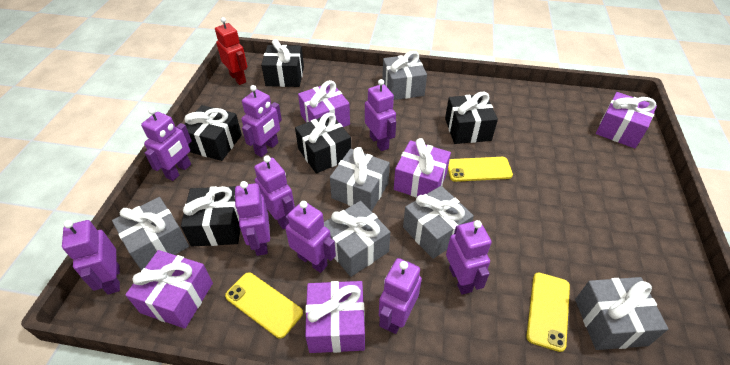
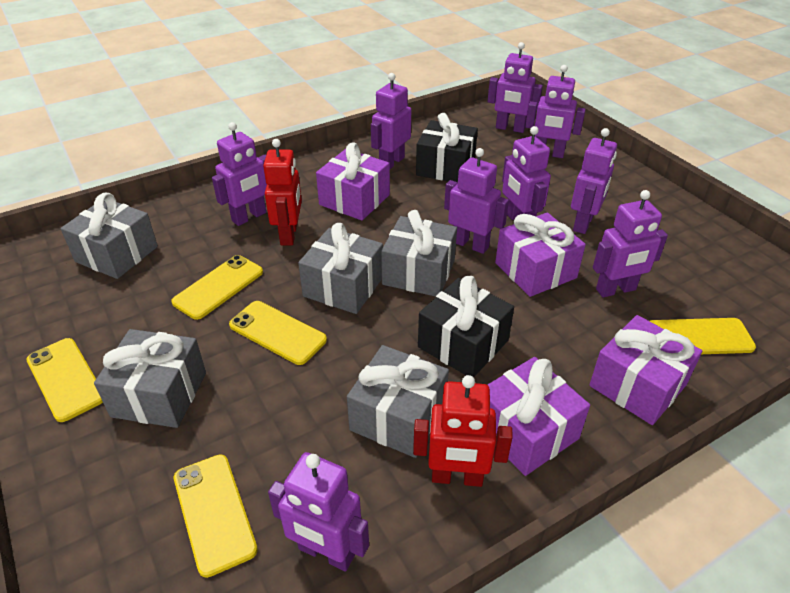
black gift: [181,186,240,246] [184,105,242,161] [261,39,304,87] [295,113,351,174] [445,92,498,144] = 5 -> [416,113,478,183] [418,276,514,378] = 2
grey gift: [112,197,189,271] [324,201,390,277] [330,147,390,212] [382,51,427,100] [403,186,474,259] [575,277,668,350] = 6 -> [61,192,158,279] [94,329,206,428] [298,223,383,314] [347,345,449,458] [381,210,457,297] = 5
purple gift: [125,250,213,329] [298,80,350,127] [305,281,365,353] [394,138,451,197] [596,92,657,148] = 5 -> [316,142,390,220] [487,357,590,476] [495,213,586,297] [589,315,702,425] = 4
red robot: [215,17,247,85] = 1 -> [263,139,302,245] [413,375,513,487] = 2
yellow phone: [225,272,303,339] [448,157,513,182] [526,273,570,352] = 3 -> [26,338,103,422] [171,255,263,320] [174,455,258,578] [229,301,327,365] [650,318,756,354] = 5

